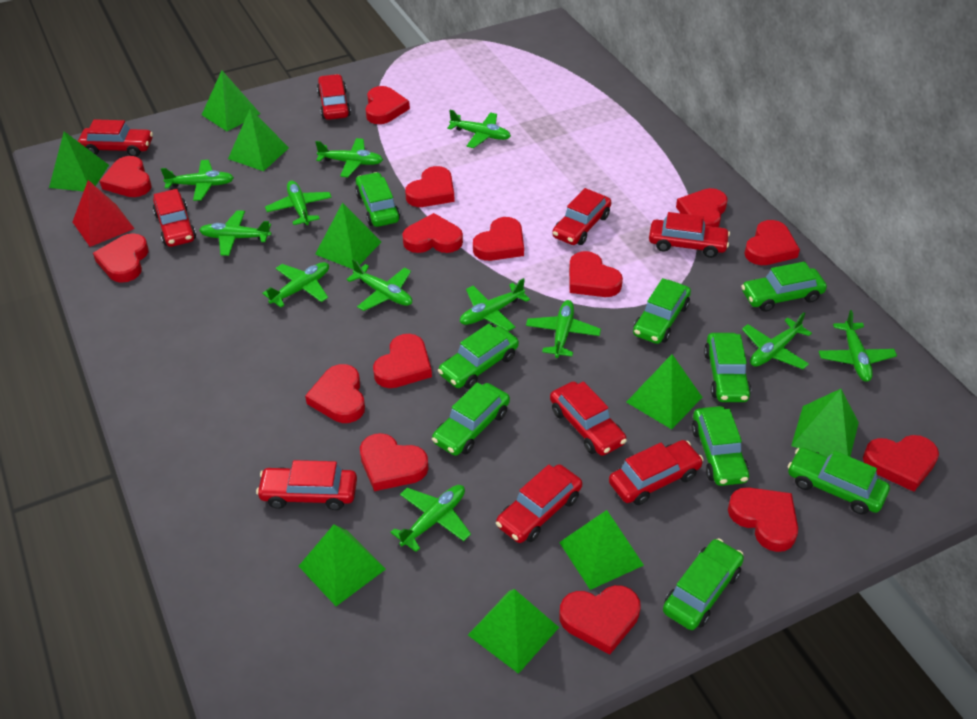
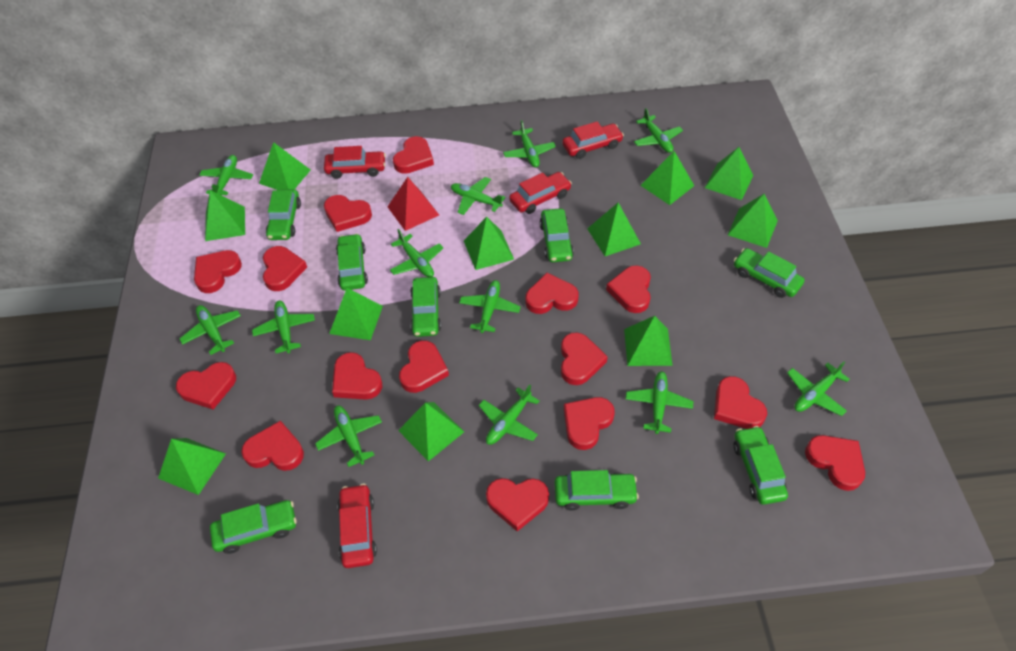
green car: [355,172,400,227] [432,382,510,456] [438,324,519,389] [633,278,691,344] [663,538,744,630] [692,406,749,486] [704,333,751,402] [741,261,827,312] [788,447,890,514] = 9 -> [210,500,297,554] [266,189,301,240] [336,234,368,291] [410,277,441,337] [540,208,574,262] [555,470,639,511] [733,426,788,505] [734,248,804,298] = 8
green pyramid: [49,132,109,191] [202,71,260,131] [228,109,289,171] [299,524,386,606] [315,202,381,270] [468,589,559,674] [559,510,644,590] [626,354,702,429] [791,389,859,457] = 9 -> [158,438,226,495] [205,190,245,241] [259,142,310,190] [329,288,383,340] [398,402,464,461] [464,217,514,270] [587,203,641,256] [624,316,673,366] [640,151,694,205] [705,147,754,200] [728,194,778,248] = 11
red car: [78,119,153,157] [153,189,196,247] [256,460,357,510] [317,74,351,120] [496,464,582,543] [550,381,627,456] [552,188,611,245] [609,440,704,505] [649,212,730,258] = 9 -> [324,146,386,179] [337,484,377,568] [509,172,572,214] [562,121,624,159] = 4

